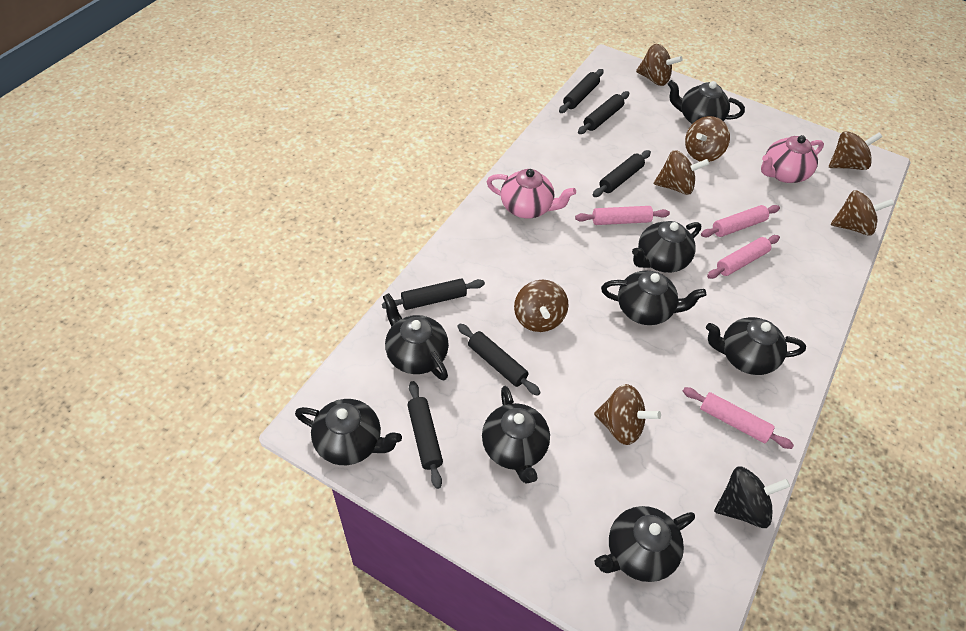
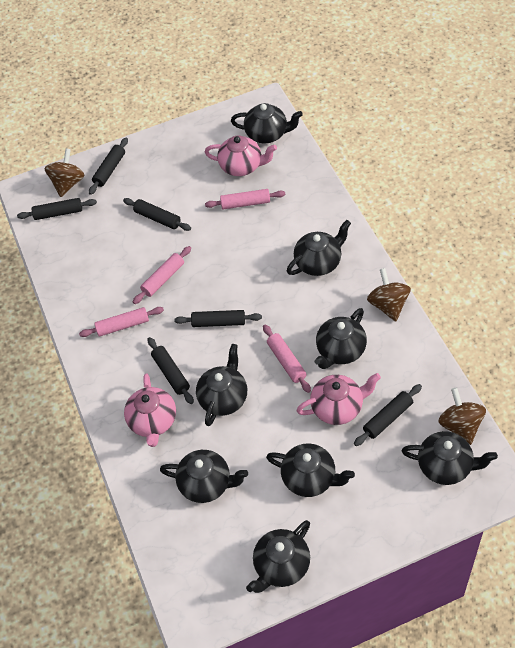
black spinning top: [714,466,790,528] = 1 -> none = 0
brown spinning top: [514,280,569,332] [594,384,661,445] [636,44,683,86] [654,150,709,195] [685,116,730,162] [829,131,882,170] [831,190,894,236] = 7 -> [44,148,85,197] [367,268,411,322] [438,387,486,445] = 3
pink teapot: [487,169,576,219] [761,135,824,183] = 2 -> [124,373,176,447] [205,136,277,176] [296,373,381,425] = 3

